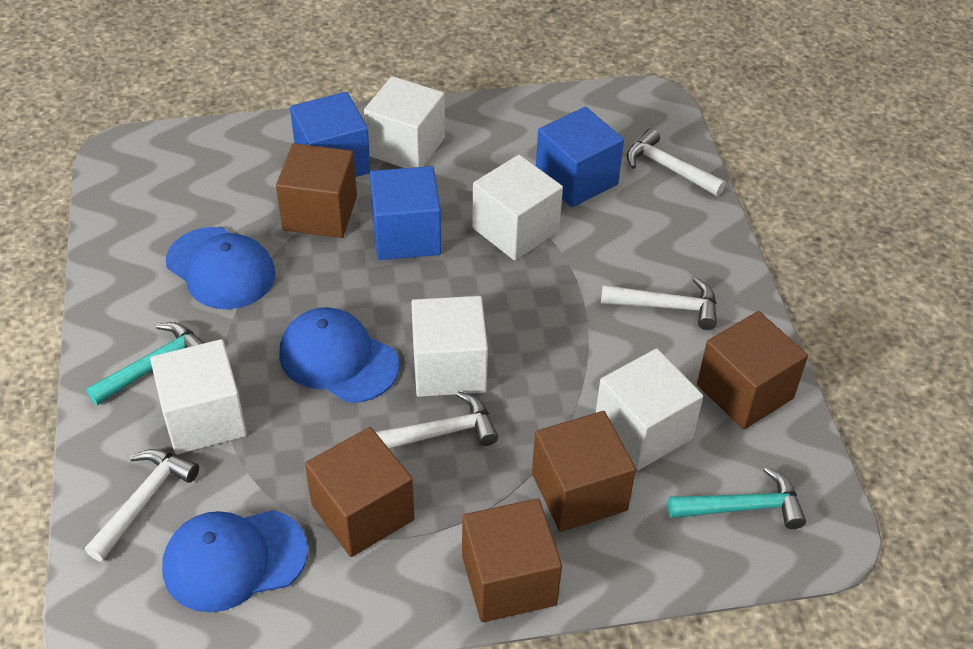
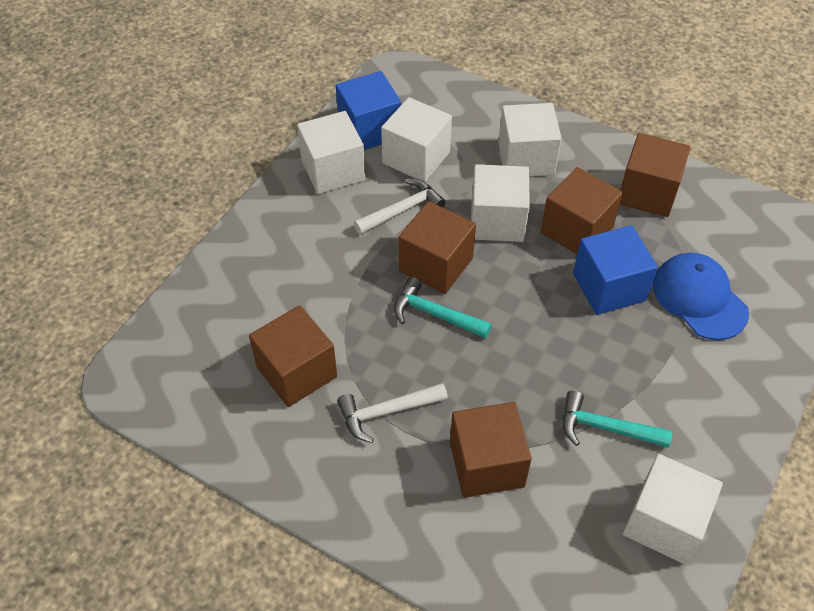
blue cap: [162,510,308,612] [166,227,276,309] [279,307,399,403] = 3 -> [653,253,749,340] = 1
blue cube: [290,92,371,177] [370,166,441,260] [536,107,624,207] = 3 -> [336,71,401,150] [573,225,658,315] = 2
white hammer: [85,449,199,561] [376,391,498,449] [601,277,717,330] [627,128,726,196] = 4 -> [337,383,448,443] [354,179,446,235] = 2

